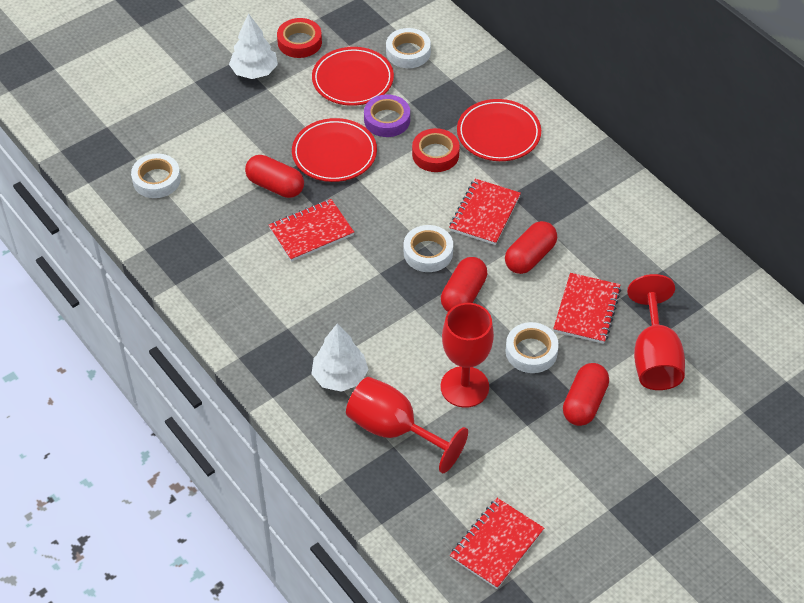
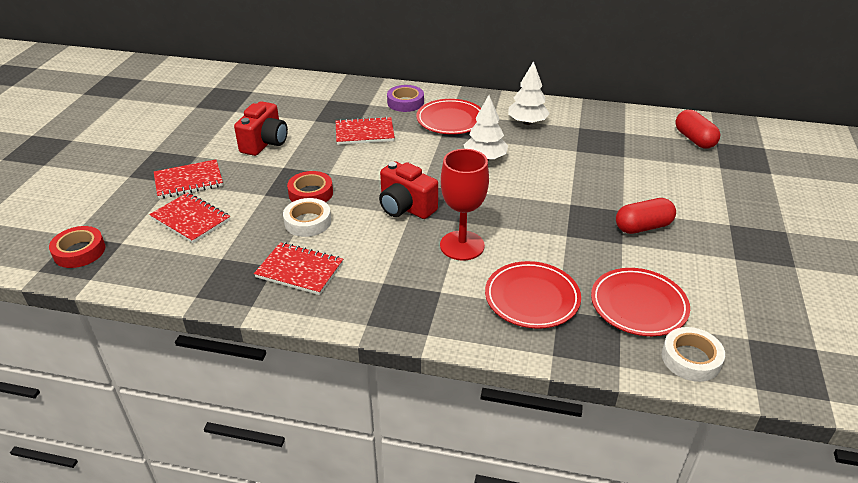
red camera: none = 0 -> [234,101,288,156] [379,161,438,219] = 2
red capsule: [245,155,304,198] [441,257,487,312] [505,221,557,274] [563,363,609,426] = 4 -> [616,198,676,234] [675,110,720,149] = 2
red goblet: [346,377,468,473] [441,303,494,408] [627,274,685,390] = 3 -> [440,149,489,260] = 1
white tape: [131,153,181,198] [386,28,431,68] [404,225,453,272] [505,322,559,373] = 4 -> [283,198,331,237] [662,327,725,382] = 2

